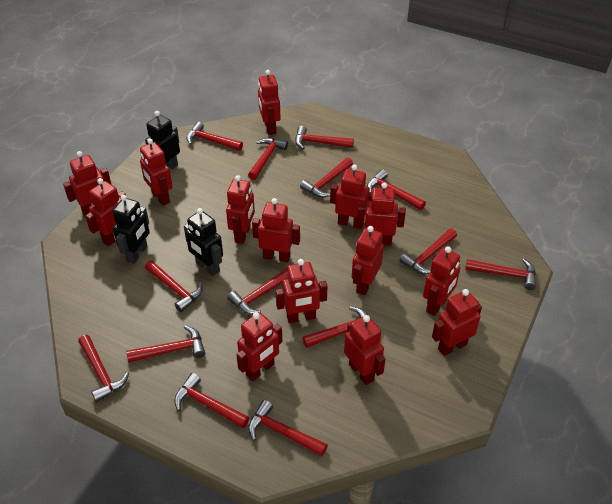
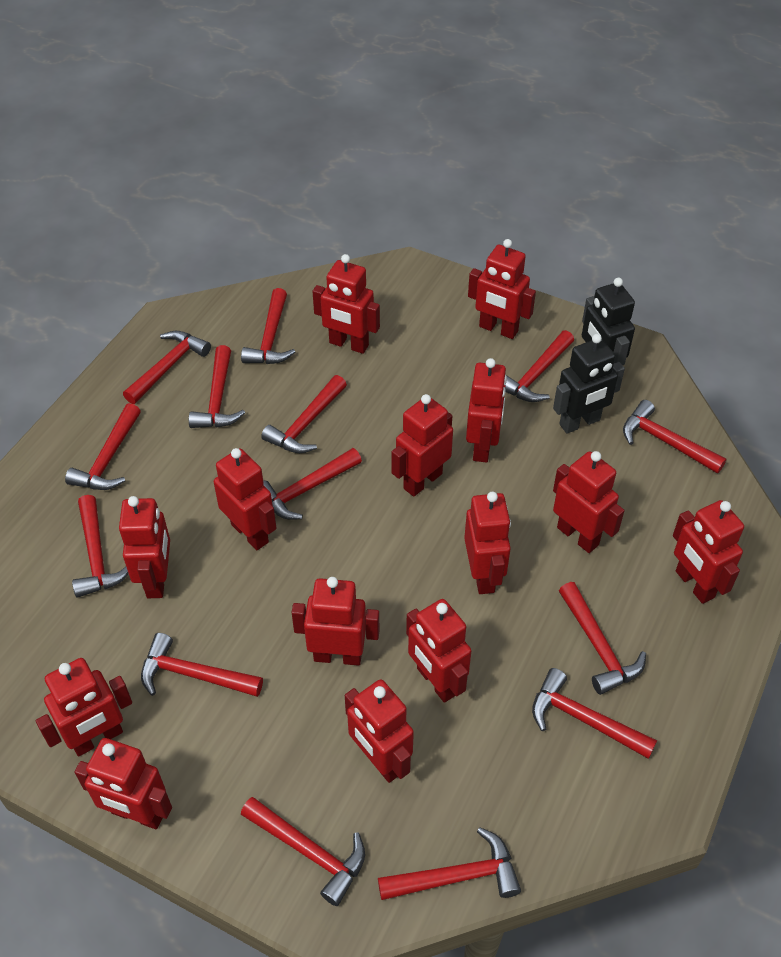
black robot: [113,195,150,264] [144,111,180,169] [184,208,223,276] = 3 -> [553,334,625,434] [582,278,635,365] = 2

